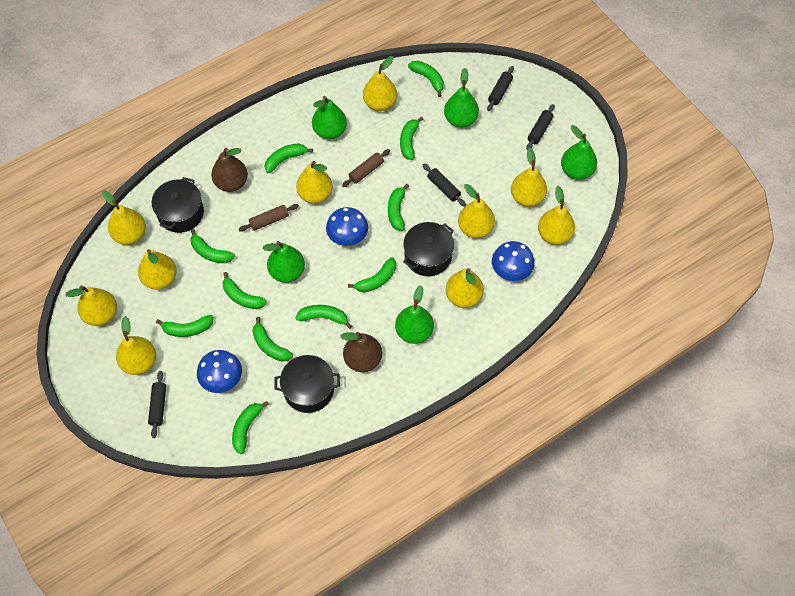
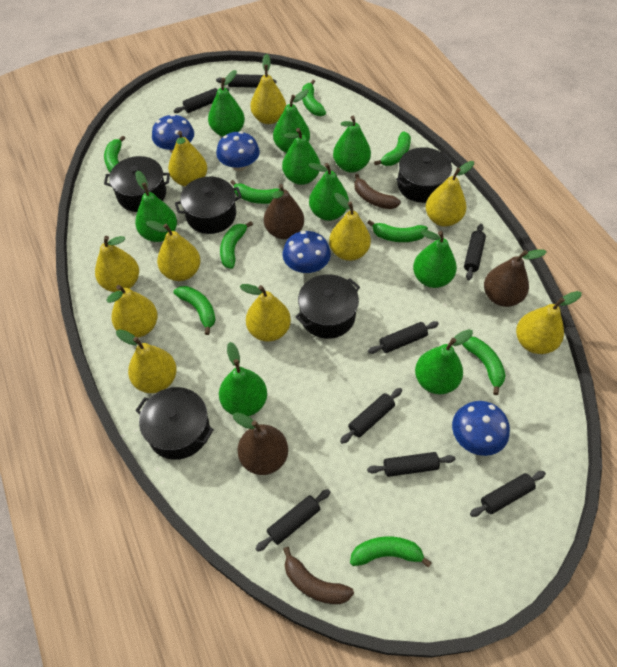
black pot: [152,177,204,233] [274,355,340,413] [403,222,454,276] = 3 -> [104,156,170,212] [135,387,214,460] [175,177,242,234] [296,274,360,339] [396,147,453,203] = 5
black rolling pin: [148,371,166,438] [423,164,466,207] [487,66,514,111] [526,104,555,150] = 4 -> [173,88,229,113] [216,74,276,88] [255,489,330,552] [340,388,402,444] [367,452,455,477] [368,321,439,354] [464,224,486,280] [470,471,546,517] = 8
blue mushroom: [197,350,242,393] [326,207,368,246] [492,241,535,281] = 3 -> [152,114,194,153] [216,131,260,171] [282,231,331,273] [452,401,510,456] = 4
brown banana: none = 0 -> [283,547,354,604] [354,174,401,209] = 2
brown pear: [211,148,248,192] [340,332,382,372] = 2 -> [232,412,288,475] [264,184,304,239] [484,249,547,307] = 3
brown rolling pin: [239,204,299,232] [342,149,390,187] = 2 -> none = 0
green banana: [156,315,214,337] [190,229,235,263] [223,272,267,309] [232,401,269,454] [252,317,293,361] [265,143,313,173] [296,305,352,329] [348,257,396,292] [388,184,409,231] [400,117,423,160] [408,61,444,97] = 11 -> [104,135,125,173] [174,286,216,335] [220,221,253,269] [230,180,280,204] [302,80,326,116] [350,536,432,568] [367,220,428,242] [374,132,411,166] [462,336,505,395] = 9
green pear: [262,241,305,283] [312,96,347,139] [395,285,434,344] [444,68,479,128] [561,125,597,180] = 5 -> [135,170,177,242] [208,70,245,137] [219,342,267,416] [273,89,310,153] [282,128,320,185] [308,163,349,221] [333,116,371,172] [413,230,457,288] [415,329,473,394] = 9

